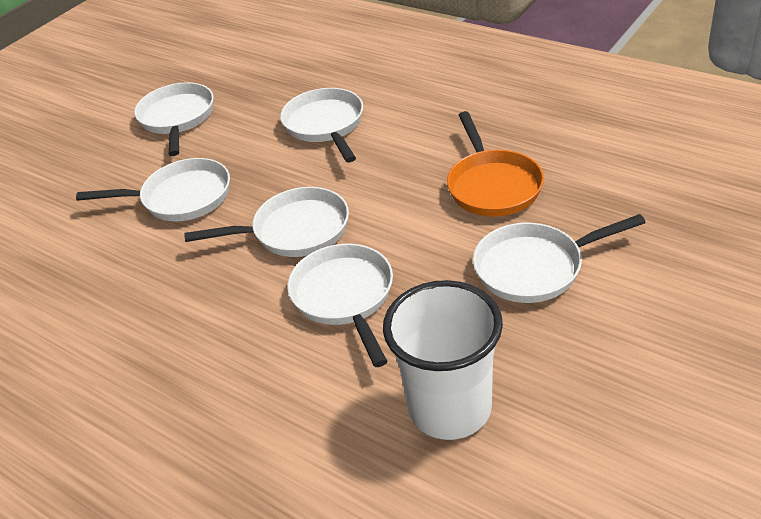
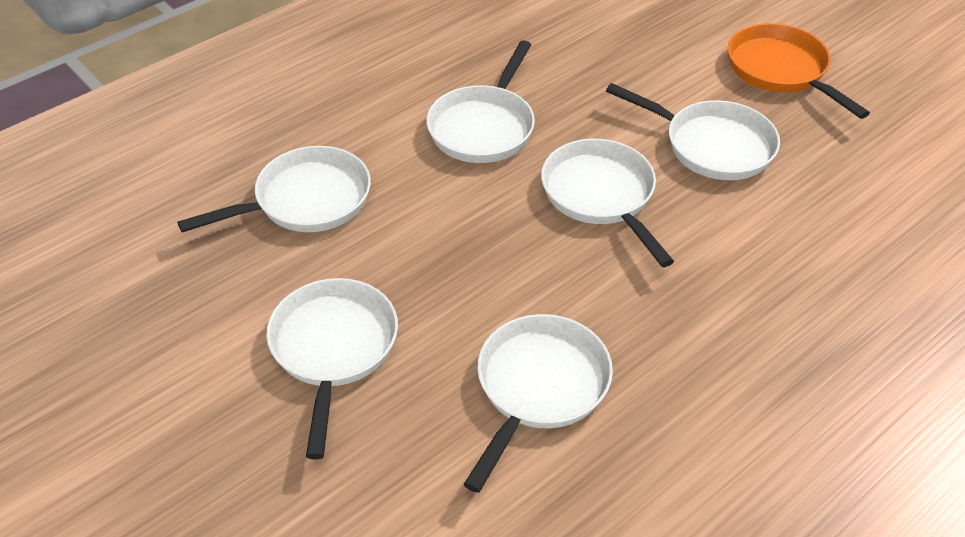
white cup: [383,280,503,440] = 1 -> none = 0

